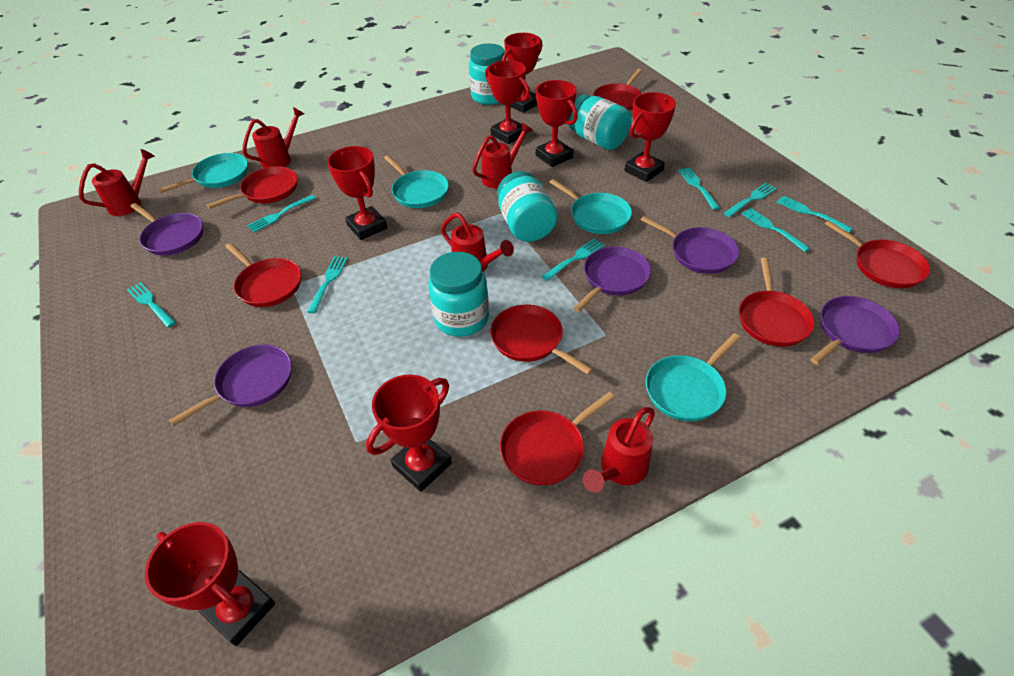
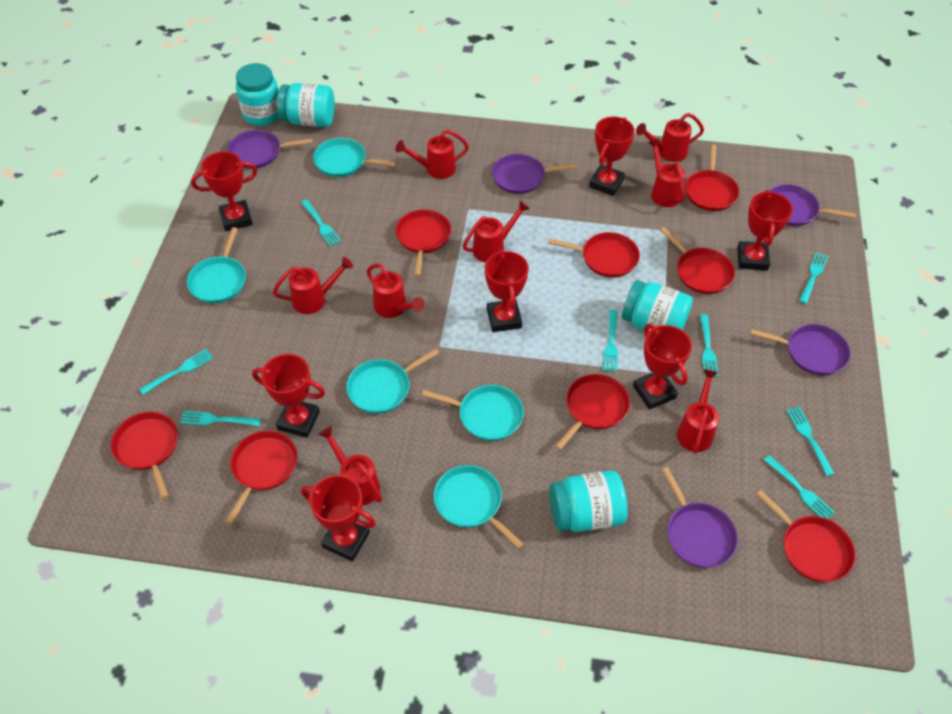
red pan: [207,167,298,209] [225,243,301,307] [490,305,593,375] [500,392,615,485] [593,69,642,110] [739,258,815,347] [825,220,930,289] = 7 -> [111,412,178,499] [226,431,297,524] [395,209,451,277] [548,232,640,278] [555,374,630,450] [660,227,735,294] [685,145,739,211] [756,490,856,582] = 8
red watering can: [79,149,155,216] [243,107,304,168] [441,213,514,272] [472,123,533,188] [583,407,655,492] = 5 -> [273,257,353,314] [318,426,382,506] [366,263,425,318] [395,129,469,179] [463,200,530,262] [636,113,704,162] [648,139,685,207] [677,369,719,454] = 8
turquoise pan: [158,153,248,193] [384,155,449,208] [549,179,632,234] [646,333,740,421] = 4 -> [187,227,246,303] [313,138,396,177] [346,348,439,414] [422,385,524,441] [434,465,524,549] = 5

